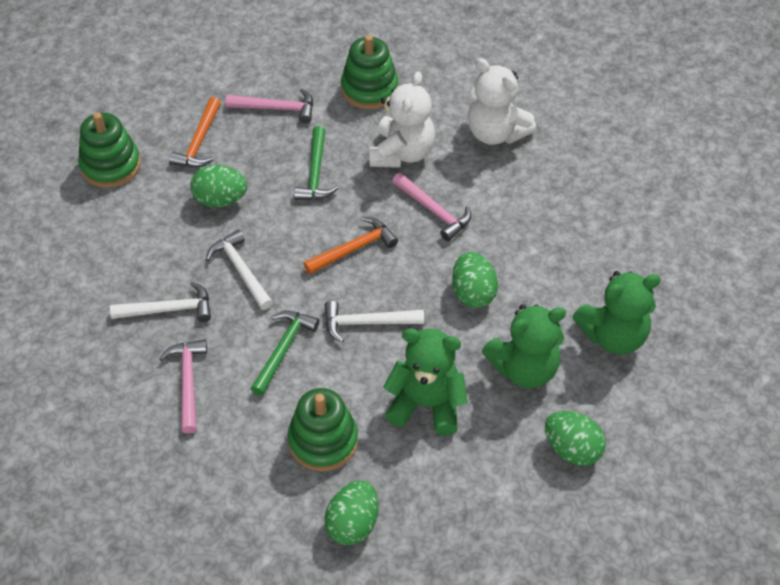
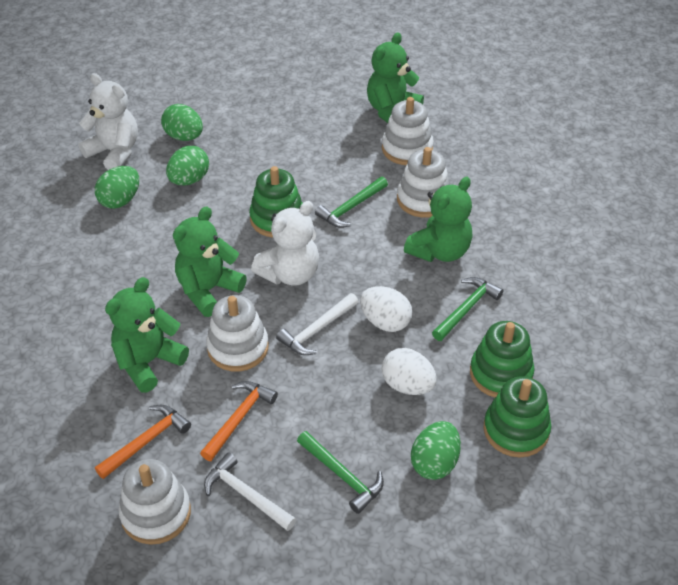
green hammer: [250,310,319,396] [294,126,338,200] = 2 -> [297,431,384,514] [315,177,388,228] [432,277,503,341] = 3
green teddy bear: [383,328,468,436] [482,304,566,388] [572,271,661,355] = 3 -> [105,277,189,392] [173,207,247,317] [367,32,424,123] [404,177,472,262] = 4
pink hammer: [159,339,207,434] [226,89,313,123] [392,173,471,241] = 3 -> none = 0
white egg: none = 0 -> [360,286,412,332] [381,348,437,395] = 2
white hammer: [110,281,211,322] [206,230,273,310] [324,301,424,343] = 3 -> [204,452,297,531] [276,293,358,355] = 2
white stacking toy: none = 0 -> [119,459,191,545] [206,295,269,372] [382,97,434,165] [397,147,450,218] = 4

